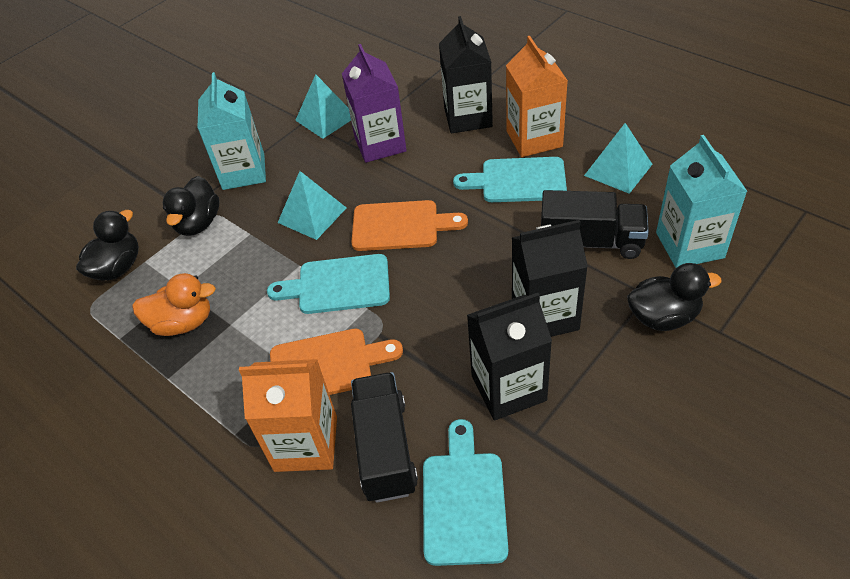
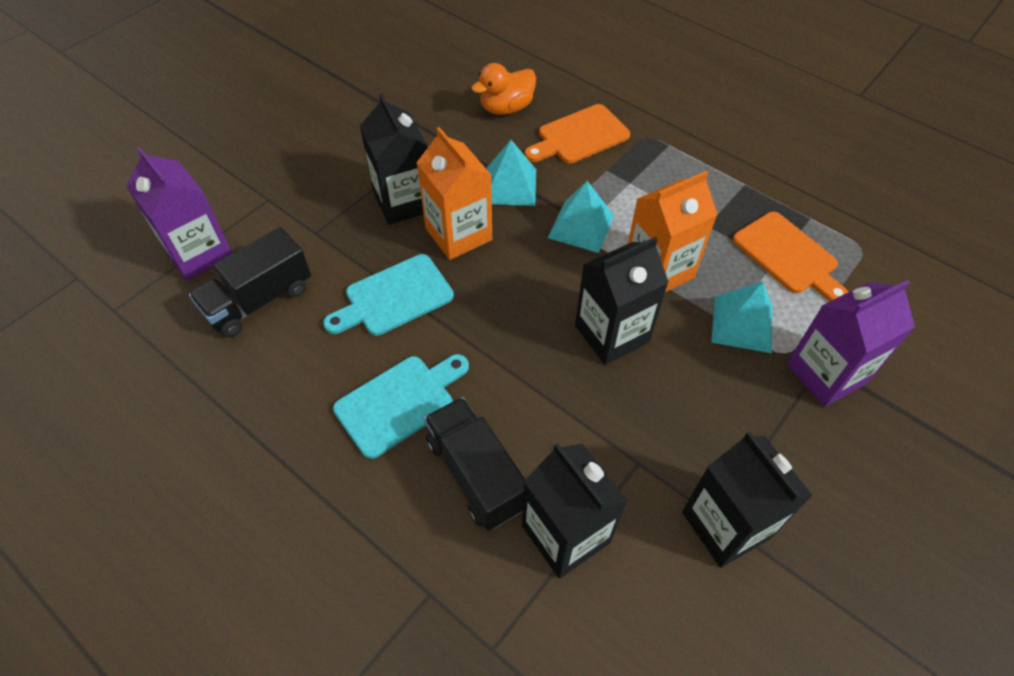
black carton: [439,16,493,133] [467,293,552,421] [512,220,588,337] = 3 -> [360,93,427,225] [522,443,628,578] [575,237,669,365] [682,431,813,568] = 4
black duck: [76,210,139,281] [163,176,219,236] [627,263,721,331] = 3 -> none = 0
purple carton: [342,44,407,163] = 1 -> [126,147,233,281] [787,280,915,407] = 2
turquoise carton: [198,72,266,190] [656,135,747,268] = 2 -> none = 0
turquoise cutting board: [267,254,390,314] [423,419,508,566] [453,157,567,202] = 3 -> [323,254,454,336] [333,354,469,459] = 2

